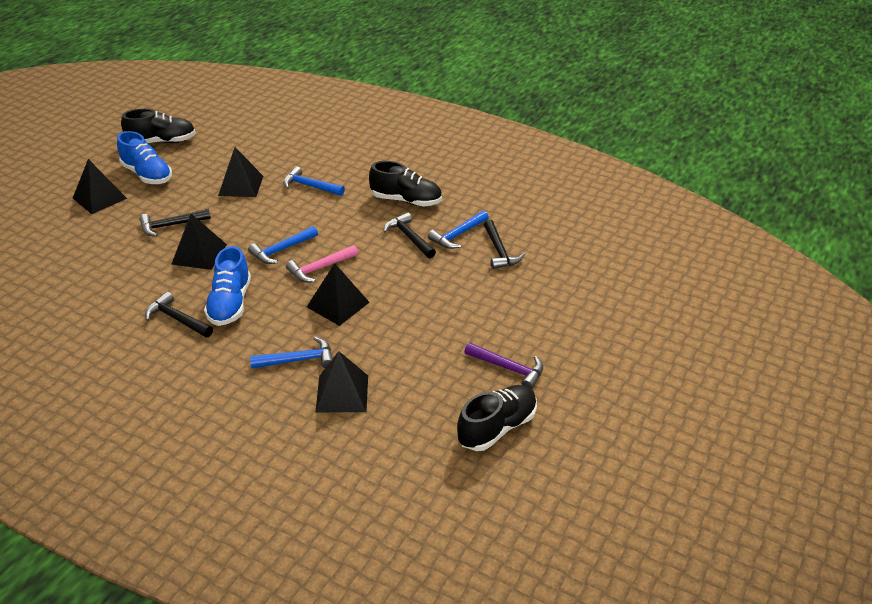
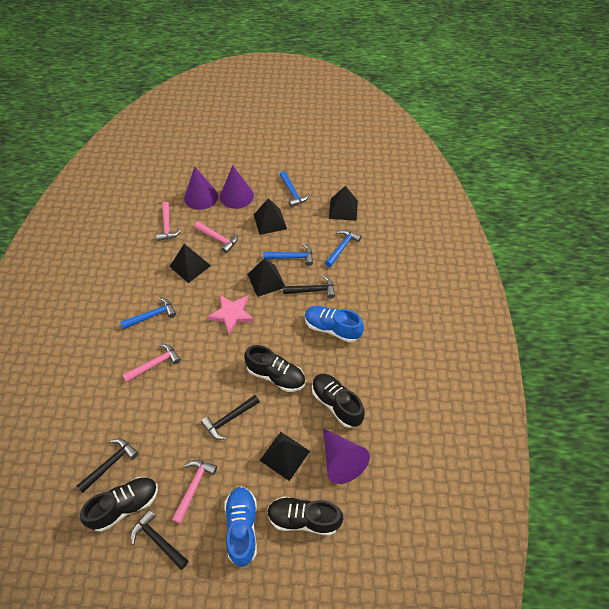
black shoe: [121,109,196,143] [369,161,442,206] [457,385,537,451] = 3 -> [80,477,158,532] [244,345,305,392] [267,496,344,536] [312,374,365,428] = 4
pink hammer: [286,245,358,283] = 1 -> [123,344,181,383] [156,201,181,241] [172,460,217,524] [194,221,238,253] = 4
pink star: none = 0 -> [207,295,254,335] = 1
purple cone: none = 0 -> [184,166,218,210] [220,165,254,209] [323,429,370,484] = 3
purple hammer: [464,342,543,389] = 1 -> none = 0

